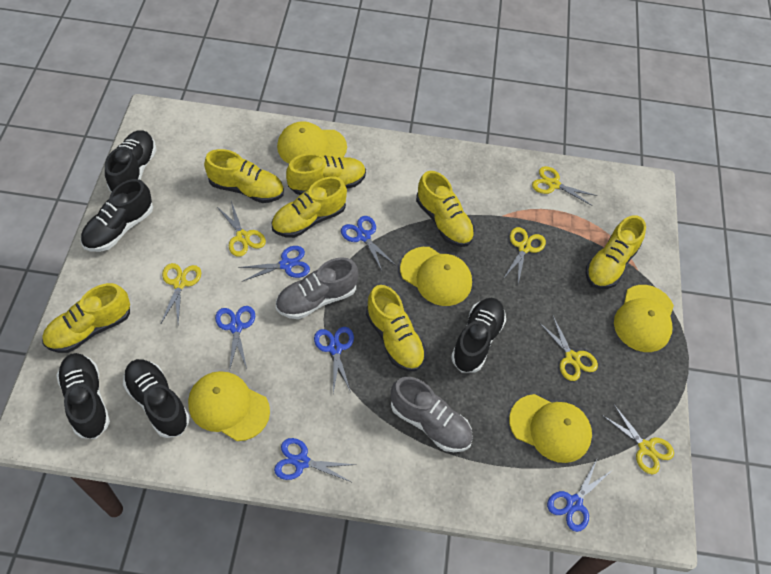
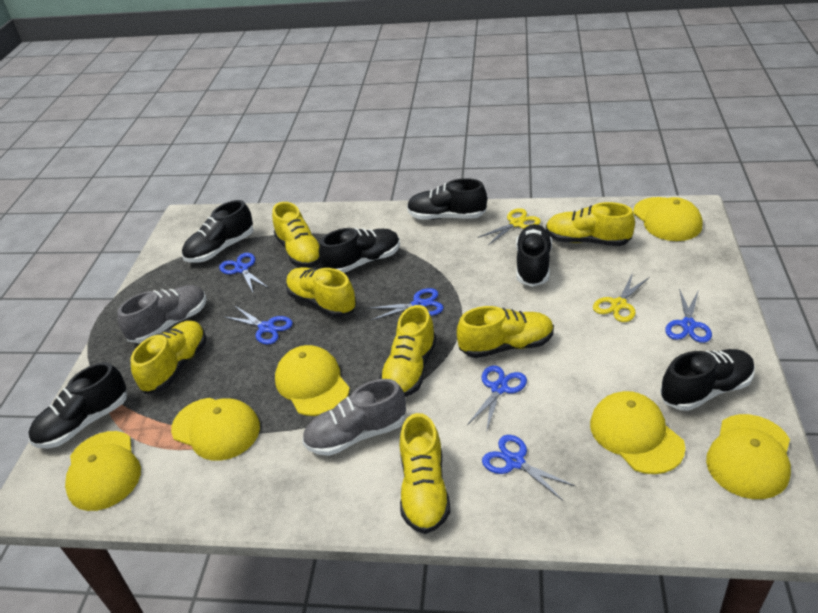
black shoe: [56,353,110,439] [81,179,153,252] [105,130,156,192] [123,359,190,438] [451,298,506,373] = 5 -> [28,362,127,448] [182,200,254,263] [319,228,400,273] [407,178,487,220] [516,224,552,287] [660,349,755,411] = 6
yellow cap: [188,371,270,441] [277,121,347,164] [400,247,472,306] [509,394,592,463] [614,285,674,352] = 5 -> [65,431,141,511] [171,398,260,461] [275,345,350,416] [590,391,685,474] [633,197,702,241] [706,414,791,499] = 6
yellow scissors: [161,263,201,323] [216,201,266,257] [503,227,546,284] [532,166,597,206] [539,316,598,381] [602,405,674,474] = 6 -> [477,208,541,245] [593,273,650,322] = 2

